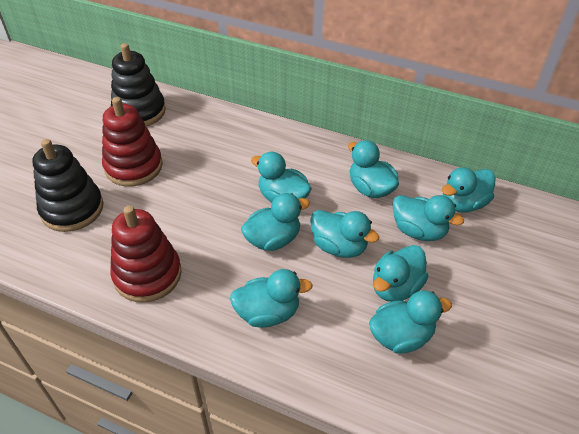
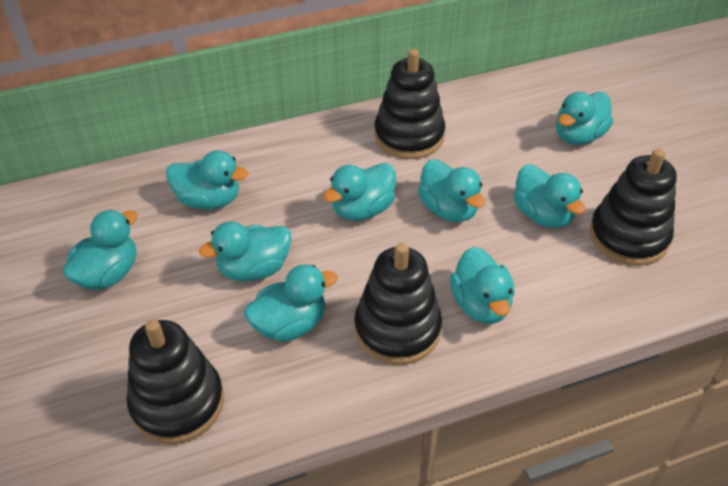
black stacking toy: [32,139,104,232] [111,43,166,126] = 2 -> [127,319,224,444] [354,243,442,365] [374,49,445,159] [589,149,677,266] = 4
red stacking toy: [102,97,163,187] [110,206,182,303] = 2 -> none = 0

